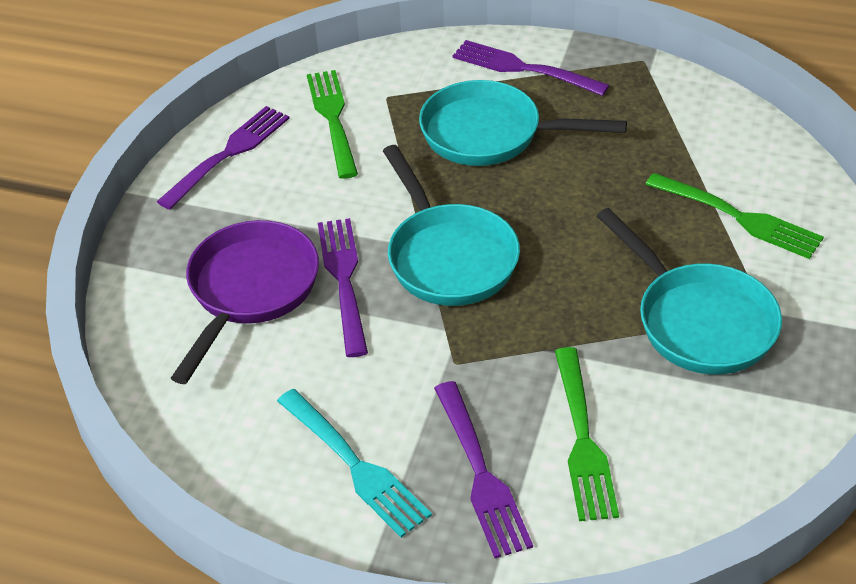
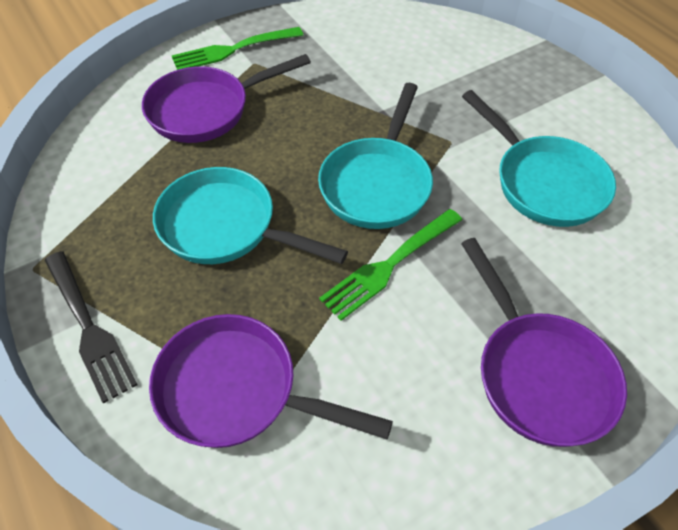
black fork: none = 0 -> [45,251,137,404] = 1
green fork: [307,70,358,179] [555,347,619,521] [645,173,824,259] = 3 -> [171,27,303,70] [319,209,462,321] = 2
purple fork: [156,106,290,210] [318,218,368,357] [434,381,533,558] [452,40,609,96] = 4 -> none = 0
purple pan: [171,220,319,384] = 1 -> [142,54,311,143] [149,314,393,448] [461,238,627,447] = 3
turquoise fork: [277,389,432,538] = 1 -> none = 0

